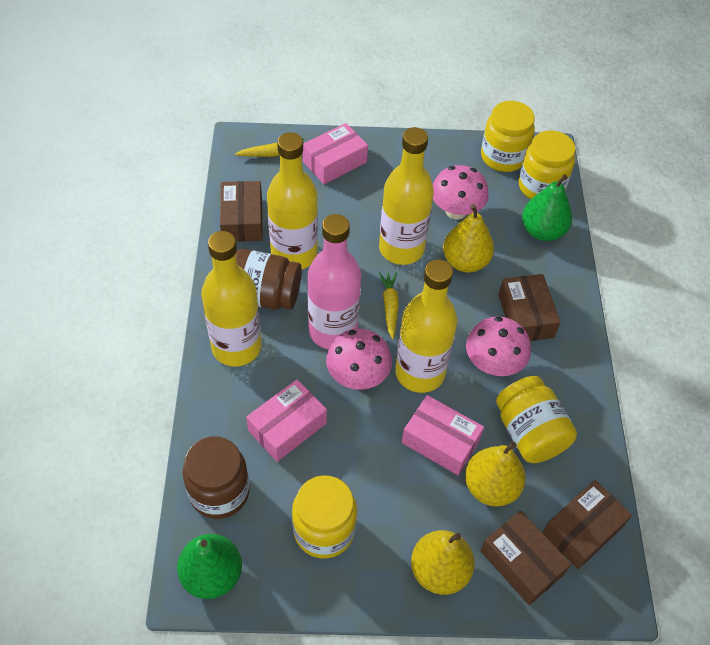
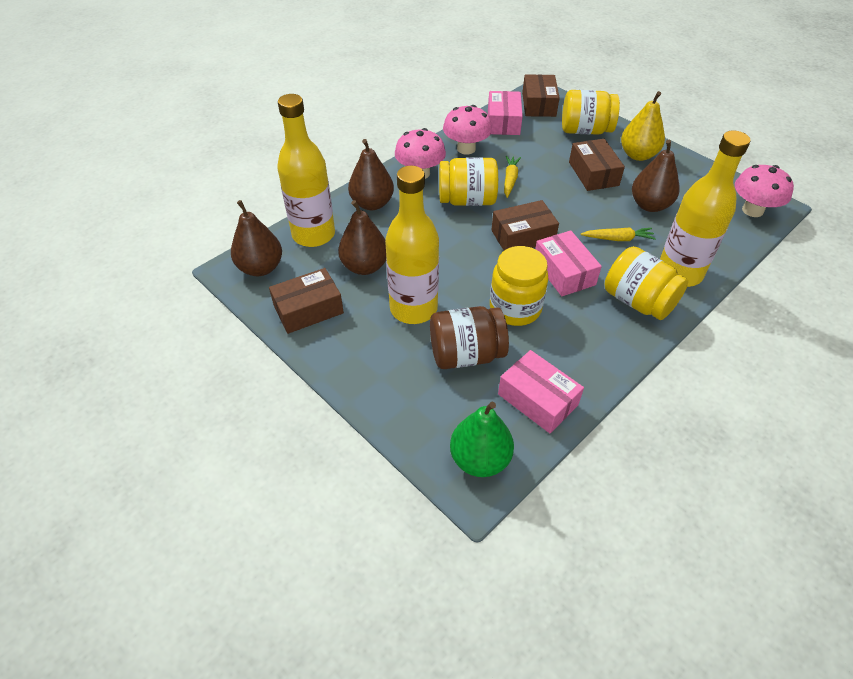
brown jar: [183,436,250,519] [236,249,302,310] = 2 -> [430,306,509,369] = 1
brown pear: none = 0 -> [231,200,282,276] [338,200,386,275] [348,139,394,210] [632,140,680,212] = 4
green pear: [177,534,242,599] [522,174,572,241] = 2 -> [450,402,514,477] = 1
pink bottle: [307,214,361,349] = 1 -> none = 0
yellow bottle: [201,231,261,367] [267,132,318,269] [379,127,434,265] [395,260,458,393] = 4 -> [277,94,335,247] [385,166,439,324] [660,131,751,287] = 3
yellow pear: [411,530,475,595] [443,204,494,272] [465,442,526,507] = 3 -> [621,91,665,161] = 1

